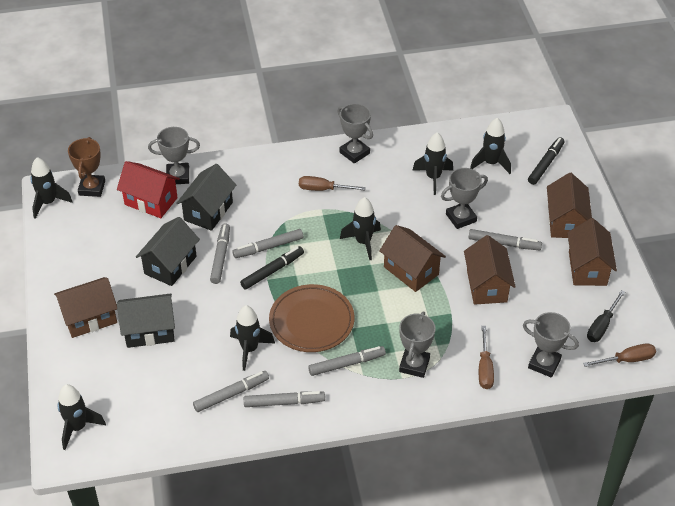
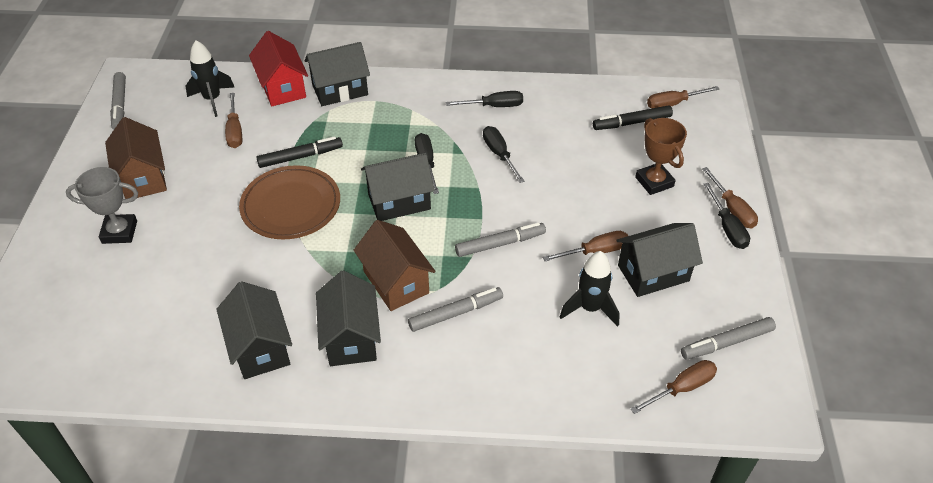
black house: [117,293,175,348] [136,217,200,286] [176,164,236,231] = 3 -> [216,281,292,379] [305,42,370,106] [316,271,381,366] [361,153,435,221] [616,223,703,297] = 5
black rocket: [30,157,73,219] [58,384,106,450] [230,305,275,371] [340,197,381,260] [412,132,453,195] [470,118,511,174] = 6 -> [186,40,234,117] [560,251,620,327] = 2
black screwdriver: [587,290,625,342] = 1 -> [415,133,439,194] [446,91,523,107] [483,126,525,183] [704,183,750,249] = 4
brown house: [54,277,117,338] [379,225,446,292] [464,235,516,305] [547,173,592,238] [567,218,617,286] = 5 -> [105,117,167,199] [354,220,436,311] = 2
brown screwdriver: [299,176,366,191] [479,326,494,389] [583,343,656,367] = 3 -> [225,93,242,148] [543,231,628,261] [631,360,717,414] [647,86,719,109] [702,167,758,229] = 5
grey marker: [193,371,269,412] [210,224,230,284] [232,229,303,258] [244,391,325,407] [308,346,386,376] [468,229,542,251] = 6 -> [110,72,126,130] [408,287,503,332] [455,222,546,257] [681,317,776,359] = 4
grey trophy: [148,127,200,184] [338,104,373,164] [399,312,436,378] [441,168,488,229] [523,312,579,378] = 5 -> [66,167,138,244] = 1

